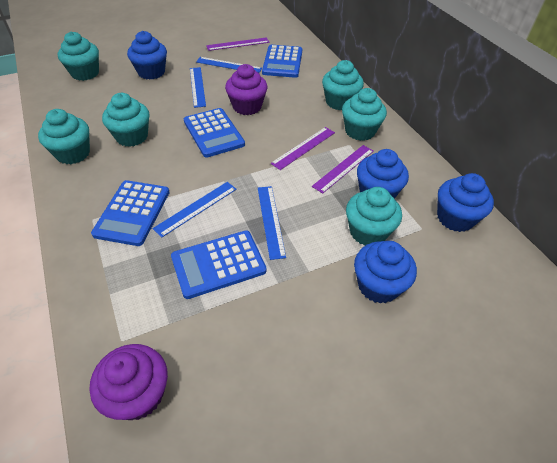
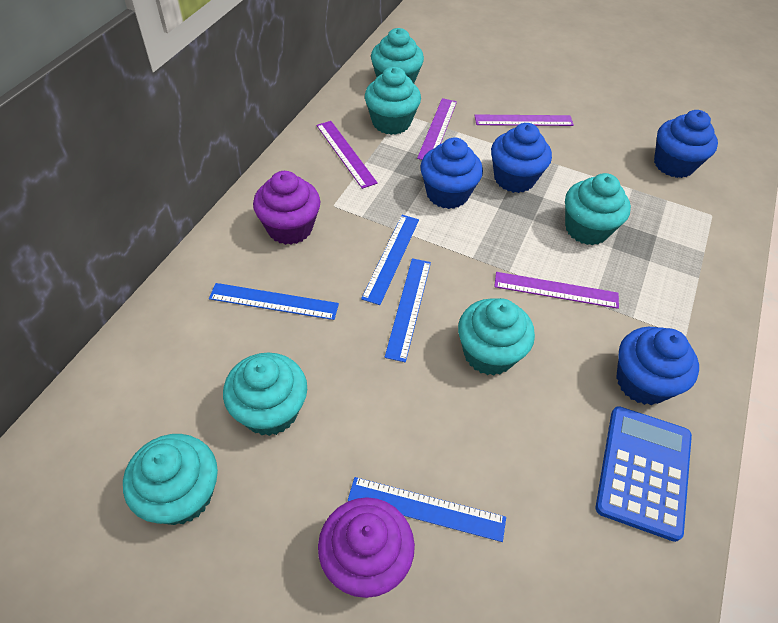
blue calculator: [91,180,170,246] [171,231,267,299] [184,108,245,158] [262,45,302,78] = 4 -> [596,406,692,542] = 1
purple ruler: [206,37,269,51] [271,127,335,170] [312,145,374,194] = 3 -> [316,121,378,189] [417,98,457,160] [474,115,574,126] [494,272,619,309] = 4

